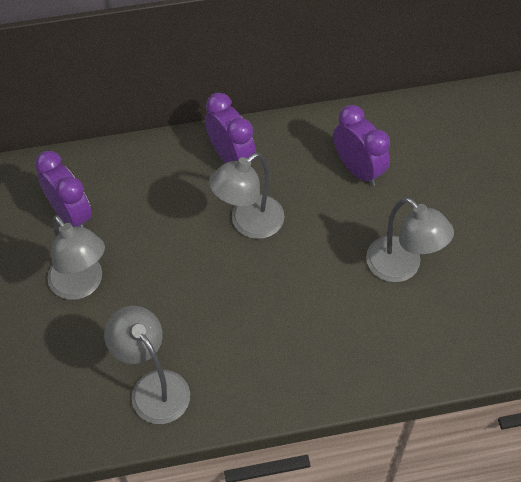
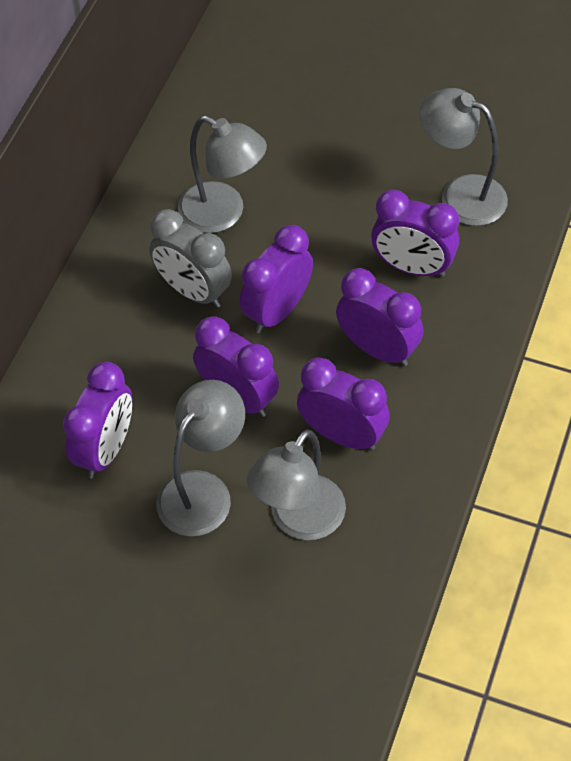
grey clock: none = 0 -> [149,209,232,308] = 1
purple clock: [35,151,92,228] [205,93,256,163] [333,105,390,186] = 3 -> [63,362,132,478] [193,316,279,417] [240,225,313,333] [297,357,390,451] [336,268,423,366] [371,189,459,277] = 6

